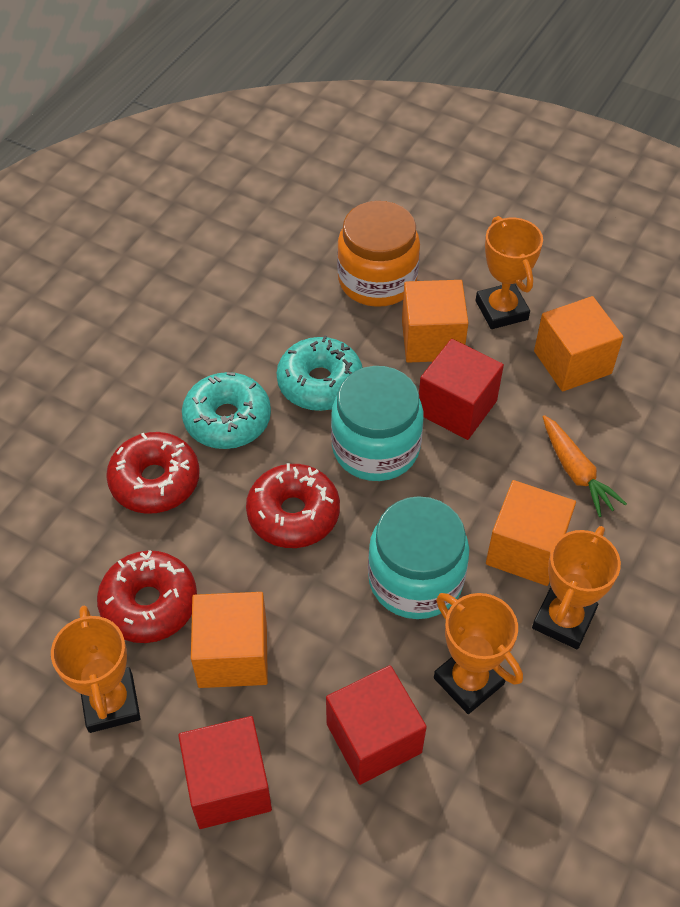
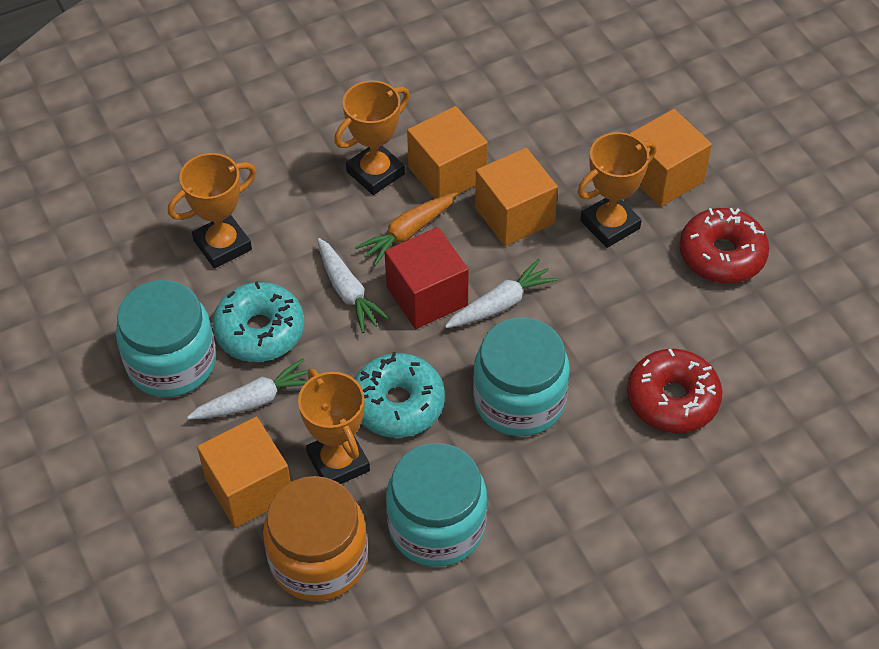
red cube: [178,716,272,829] [326,665,427,785] [419,339,504,440] = 3 -> [385,227,469,329] = 1
red donut: [97,550,197,643] [106,432,200,514] [246,463,340,548] = 3 -> [627,349,723,433] [680,208,769,283] = 2
turquoise jar: [331,366,423,481] [368,496,469,619] = 2 -> [116,280,216,397] [386,443,487,567] [473,318,570,436] = 3
white carrot: none = 0 -> [187,358,308,420] [317,238,390,333] [445,259,558,328] = 3

